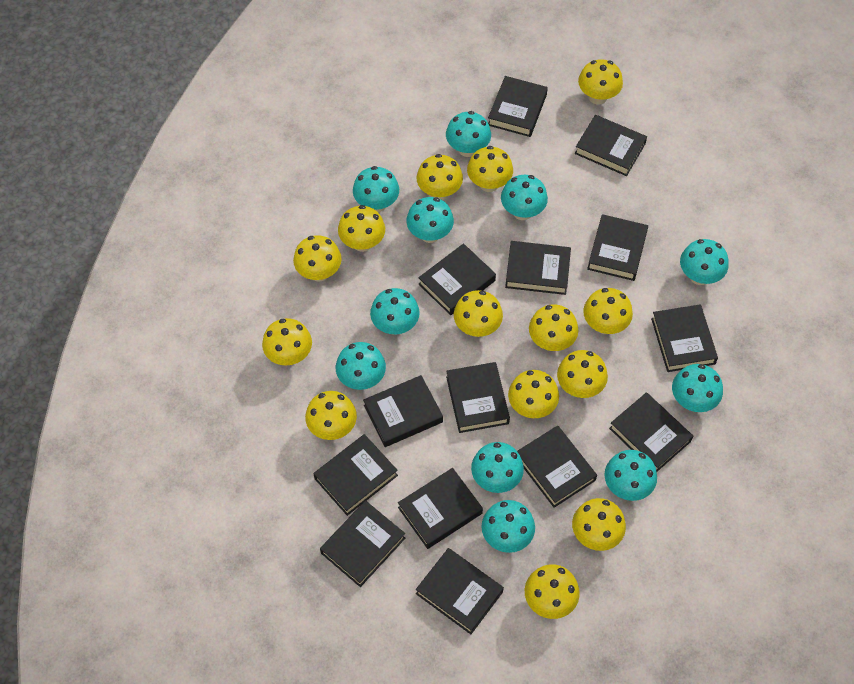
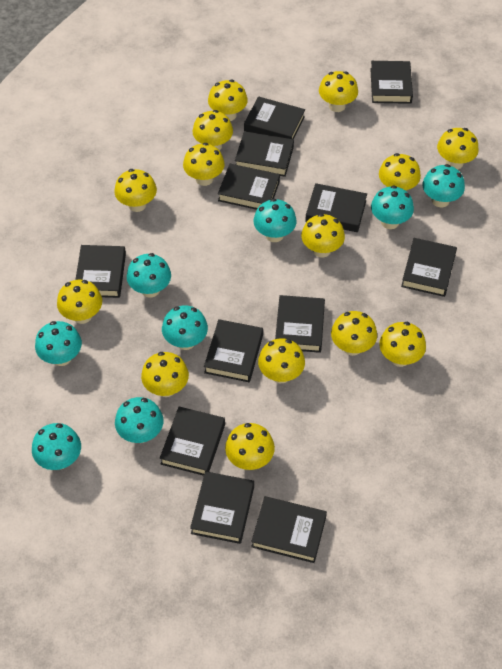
black book: [314,434,398,516] [320,501,405,587] [363,375,443,447] [398,468,483,549] [416,548,504,634] [418,243,496,315] [446,362,510,433] [488,76,548,137] [505,241,571,295] [517,425,597,508] [575,115,647,176] [587,214,648,281] [609,392,693,472] [651,305,718,372] = 14 -> [75,245,126,298] [160,407,225,476] [190,471,254,544] [204,319,263,382] [218,164,280,210] [235,131,294,177] [244,96,305,139] [251,496,327,563] [275,295,325,353] [305,183,367,232] [370,61,413,104] [401,238,457,297] = 12
turquoise mushroom: [336,342,386,390] [353,166,399,212] [370,288,420,335] [406,197,454,243] [446,111,491,157] [471,442,524,493] [481,500,535,553] [501,175,548,220] [605,450,657,501] [672,364,723,412] [680,239,728,285] = 11 -> [32,423,81,470] [35,321,82,366] [115,397,163,443] [127,253,171,298] [162,305,208,350] [253,198,297,242] [371,185,414,229] [422,164,465,207] = 8

